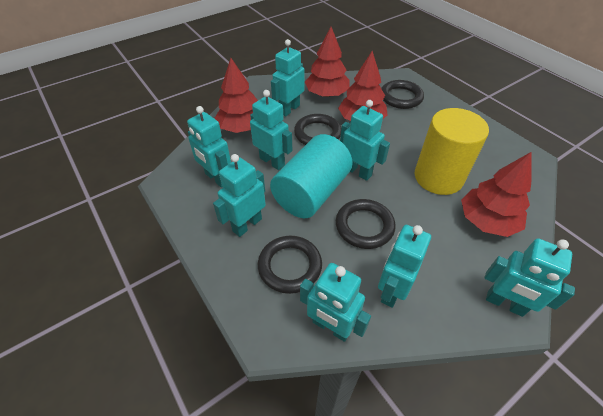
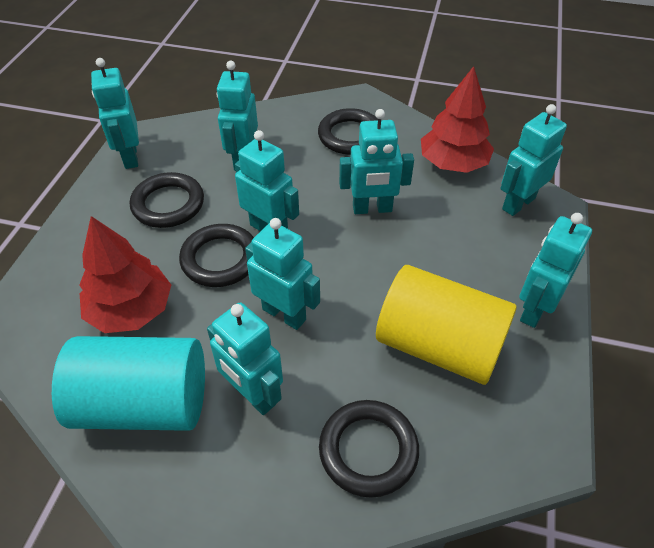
red tree: [214,58,258,133] [305,27,350,97] [338,51,388,121] [461,152,532,237] = 4 -> [79,216,171,333] [421,66,494,173] = 2

